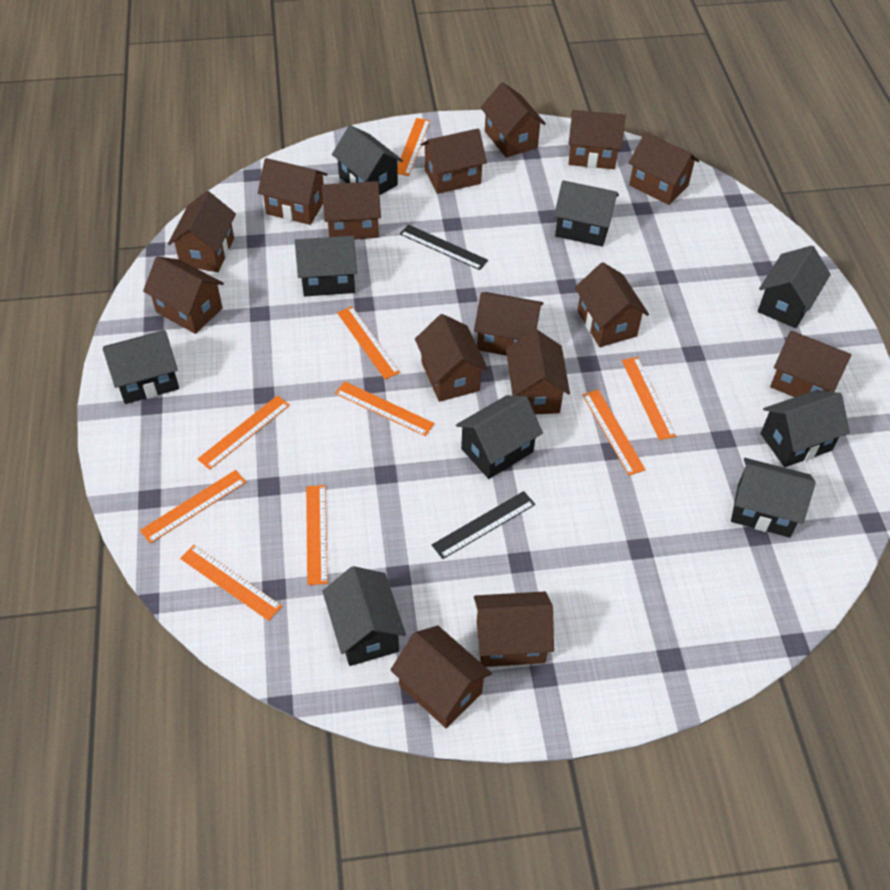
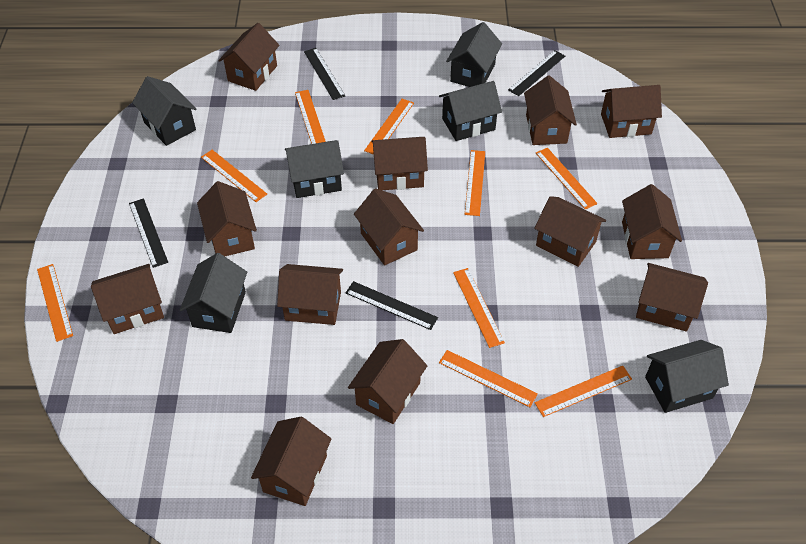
black house: [103,330,179,404] [295,236,357,296] [322,566,406,666] [332,125,403,195] [456,395,543,479] [554,180,619,247] [731,458,816,537] [758,246,831,328] [760,390,850,467] = 9 -> [132,76,196,146] [180,253,247,333] [285,140,344,198] [439,81,502,141] [446,22,502,87] [645,340,729,413] = 6
black ruler: [400,224,488,270] [432,491,535,559] = 2 -> [129,198,168,268] [304,48,345,100] [346,281,438,330] [508,50,565,96] = 4
brown house: [143,256,224,334] [168,191,236,272] [258,158,328,225] [322,181,381,239] [390,626,492,728] [415,314,488,402] [421,128,487,194] [474,292,544,356] [474,591,554,667] [480,82,546,158] [506,329,570,414] [569,110,626,169] [575,262,649,347] [629,132,699,205] [770,331,851,397] = 15 -> [91,264,164,334] [197,181,257,256] [218,23,279,91] [251,417,332,506] [277,264,343,325] [348,339,427,424] [354,189,424,266] [371,137,428,190] [524,76,577,145] [534,196,606,267] [601,85,662,138] [622,184,682,259] [636,263,708,332] = 13

